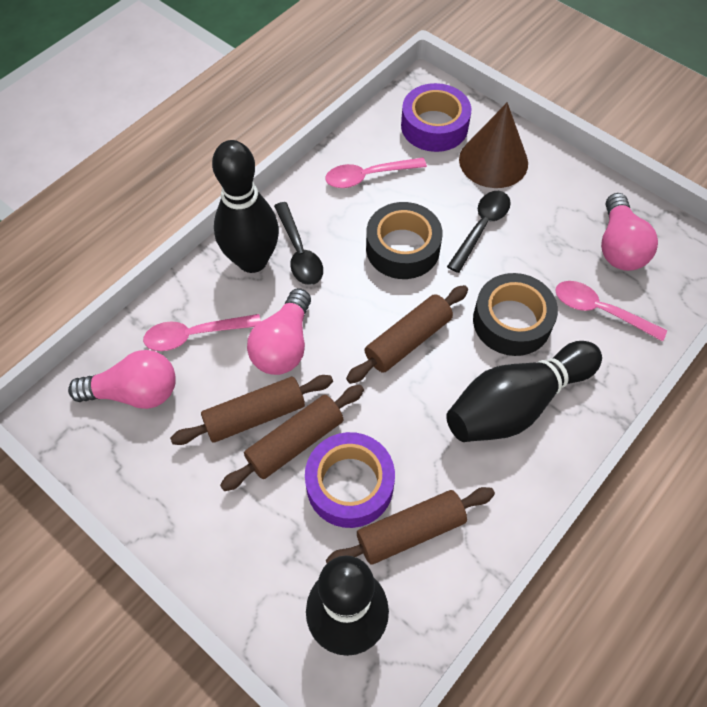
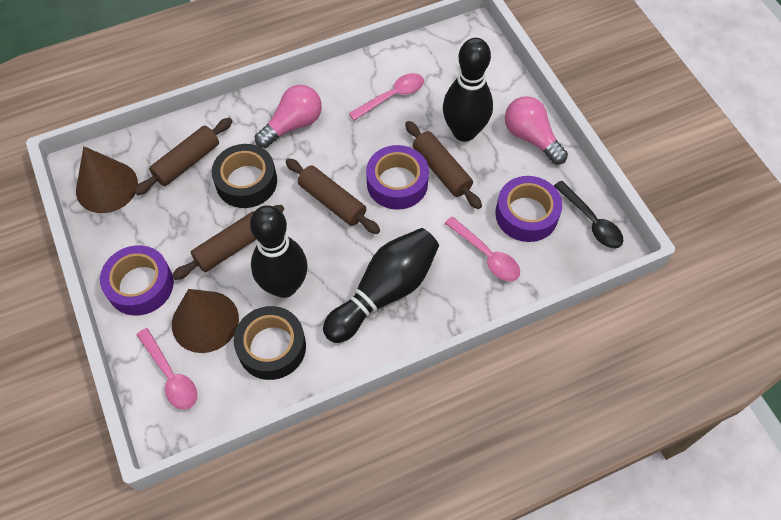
black spoon: [274,202,323,285] [447,191,511,273] = 2 -> [554,181,624,248] = 1
brown cone: [459,102,528,188] = 1 -> [76,146,138,213] [172,289,239,353] = 2
pink light bulb: [68,350,176,409] [247,288,311,375] [601,193,658,271] = 3 -> [255,85,322,148] [505,96,568,165] = 2
purple tape: [305,432,395,528] [401,83,471,152] = 2 -> [100,245,174,316] [366,145,429,210] [495,176,562,242] = 3

